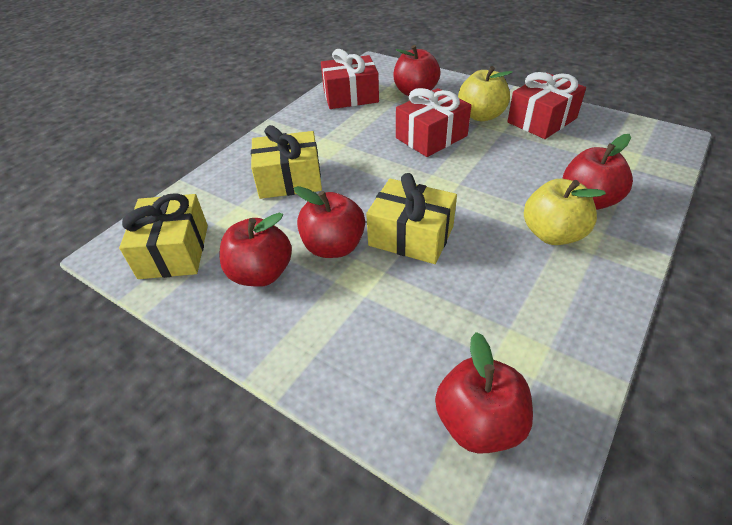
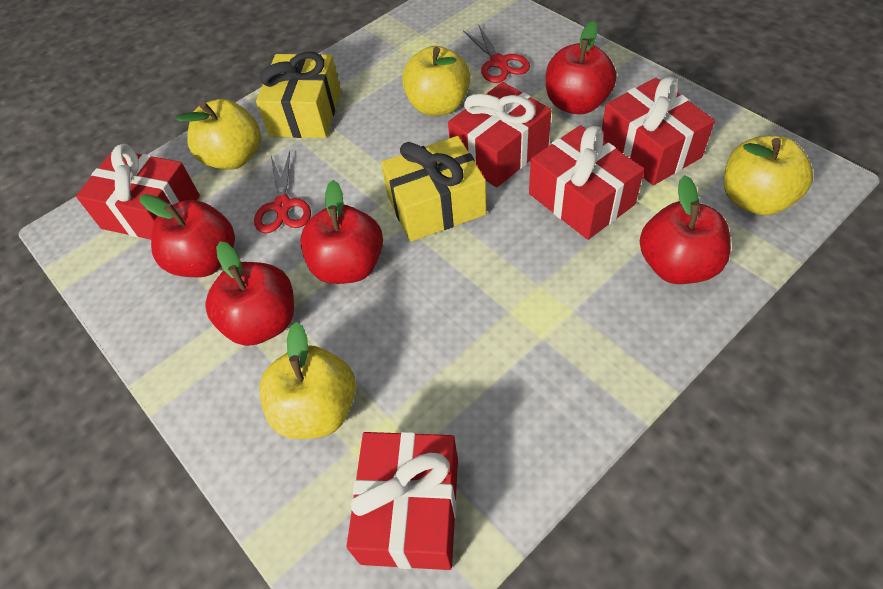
red gift: [321,49,379,109] [396,88,471,157] [507,72,586,139] = 3 -> [76,144,200,240] [347,432,458,570] [448,82,551,188] [529,125,644,240] [602,77,715,185] = 5
red scissors: none = 0 -> [254,151,311,233] [463,24,530,83] = 2
yellow apple: [458,66,513,121] [524,179,606,245] = 2 -> [175,99,261,170] [259,322,356,439] [402,46,471,116] [724,136,813,215] = 4
yellow gift: [119,193,208,279] [251,125,322,199] [366,173,457,264] = 3 -> [256,52,341,138] [381,136,487,242] = 2

